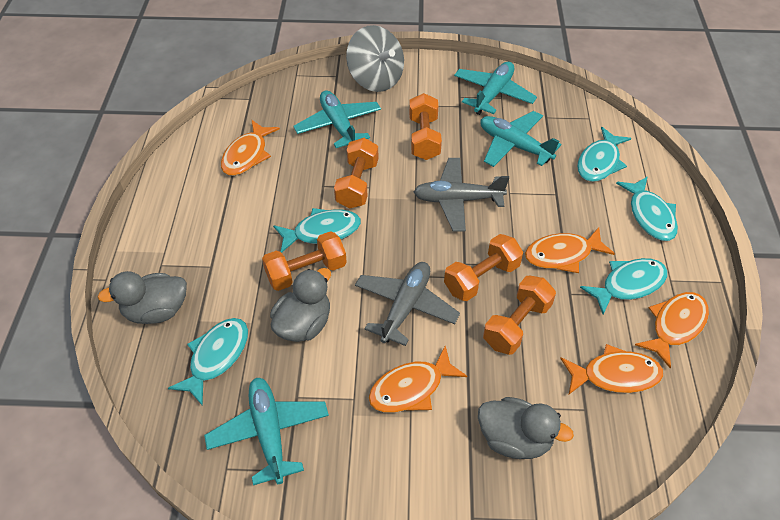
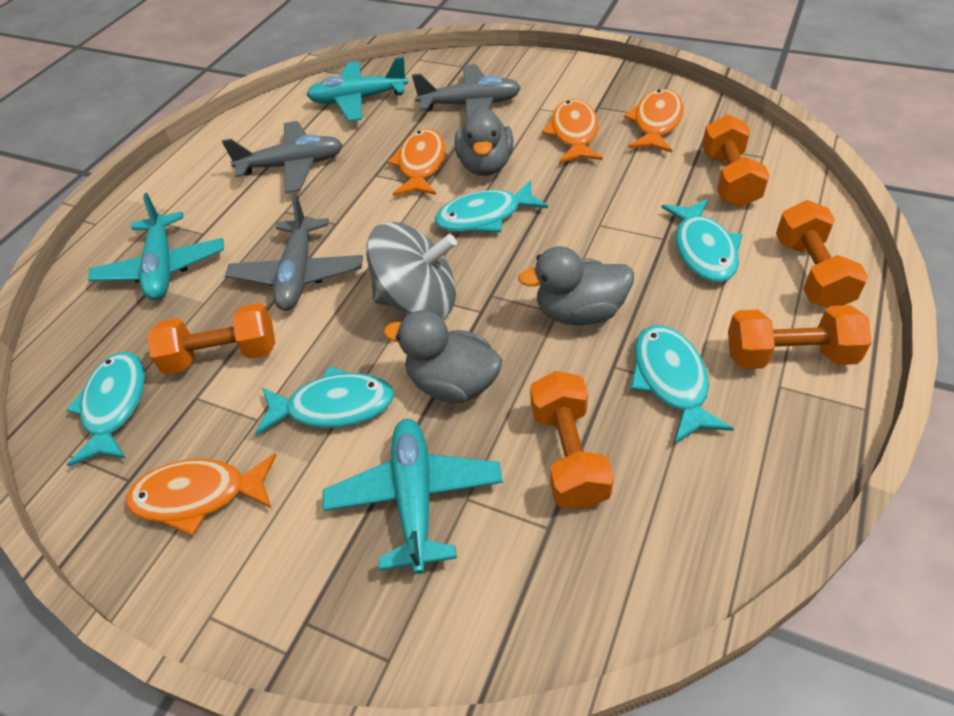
grey plane: [355,262,460,346] [414,158,509,231] = 2 -> [222,121,343,193] [225,195,363,311] [412,64,521,118] = 3
orange fish: [221,120,280,176] [369,345,467,413] [525,227,615,273] [560,344,663,394] [635,292,709,368] = 5 -> [126,453,277,536] [387,129,446,196] [542,99,603,163] [624,89,684,153] = 4
turquoise plane: [204,378,329,485] [293,90,381,148] [454,62,537,115] [480,111,561,167] = 4 -> [88,193,224,300] [307,57,408,121] [323,419,503,574] = 3

